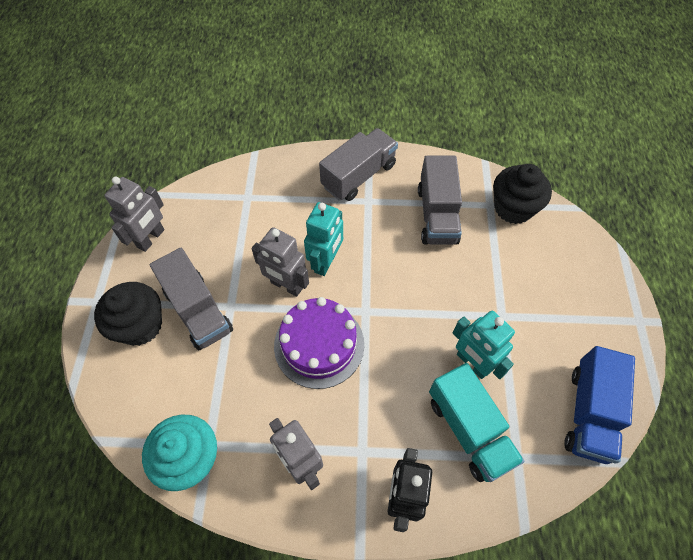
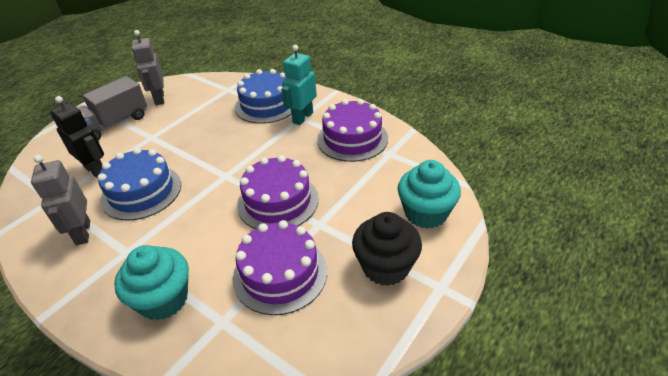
black cupcake: [94,282,162,346] [493,164,552,224] = 2 -> [352,212,422,286] = 1
blue cake: none = 0 -> [97,148,181,221] [235,69,291,124] = 2
blue truck: [564,346,635,464] = 1 -> none = 0
grey robot: [104,176,164,252] [252,227,309,297] [269,418,323,490] = 3 -> [31,155,90,245] [132,30,164,105] = 2
grey truck: [150,248,233,351] [319,128,398,201] [418,156,462,245] = 3 -> [77,76,147,140] = 1
purple cake: [274,297,364,389] = 1 -> [233,220,327,315] [237,155,319,229] [317,99,388,162] = 3
turquoise cupcake: [142,415,217,491] = 1 -> [114,245,189,320] [398,160,461,229] = 2
turquoise robot: [304,202,343,276] [453,311,515,379] = 2 -> [281,45,317,125] = 1
turquoise truck: [429,363,524,482] = 1 -> none = 0

